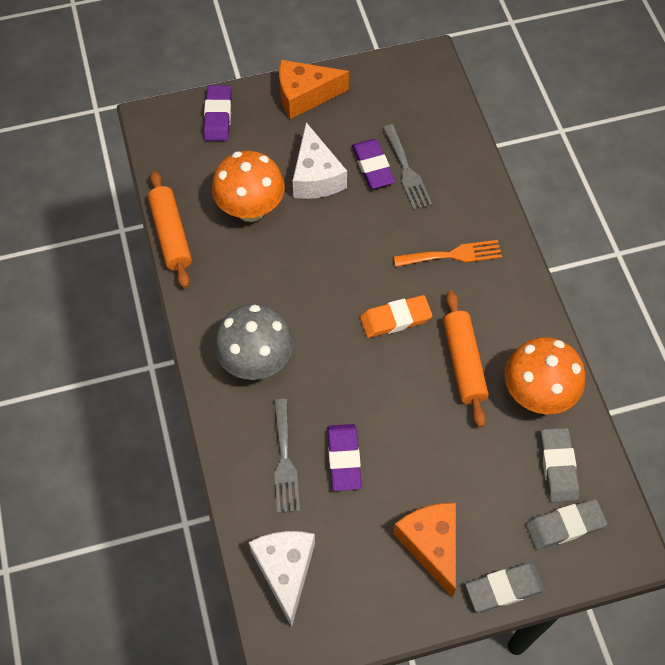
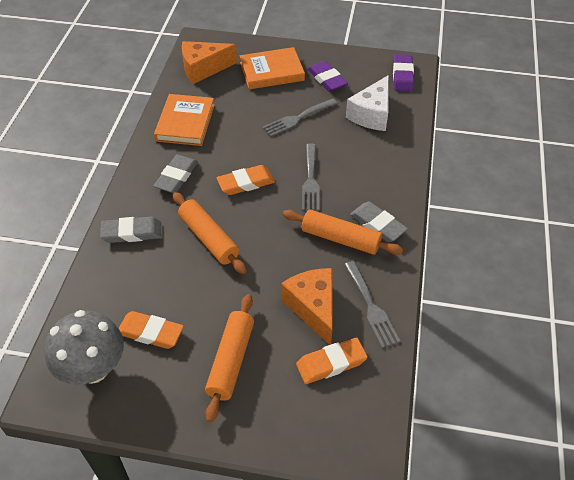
grey fork: [274,399,300,513] [383,124,432,210] = 2 -> [262,98,337,137] [302,144,319,211] [344,261,400,348] = 3
orange book: none = 0 -> [154,94,215,146] [240,47,305,89] = 2
orange eraser: [360,295,432,338] = 1 -> [119,311,184,349] [217,165,275,195] [296,337,368,384] = 3
orange fork: [393,240,502,267] = 1 -> none = 0
orange mushroom: [212,151,285,222] [504,337,585,414] = 2 -> none = 0
orange rolling pin: [148,171,192,288] [443,291,489,427] = 2 -> [173,192,247,274] [205,294,254,422] [282,209,403,255] = 3
purple eraser: [203,85,232,141] [328,424,362,491] [352,139,395,189] = 3 -> [307,61,348,92] [393,54,414,92] = 2
white cheese: [249,531,315,627] [293,122,347,199] = 2 -> [346,75,389,131] = 1

